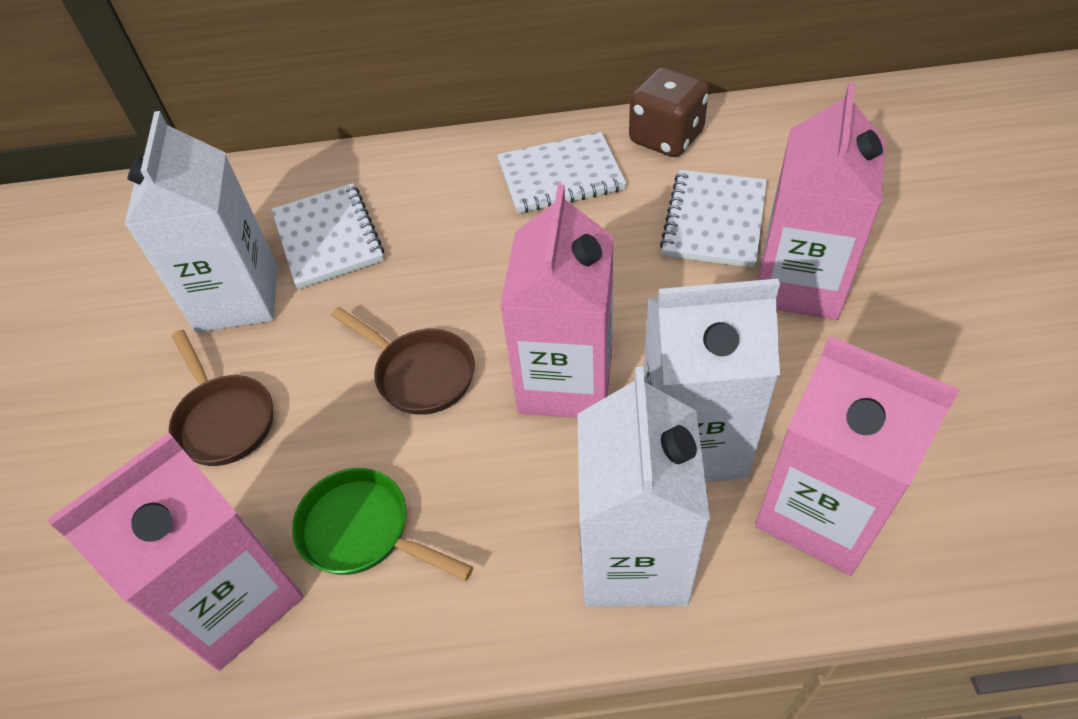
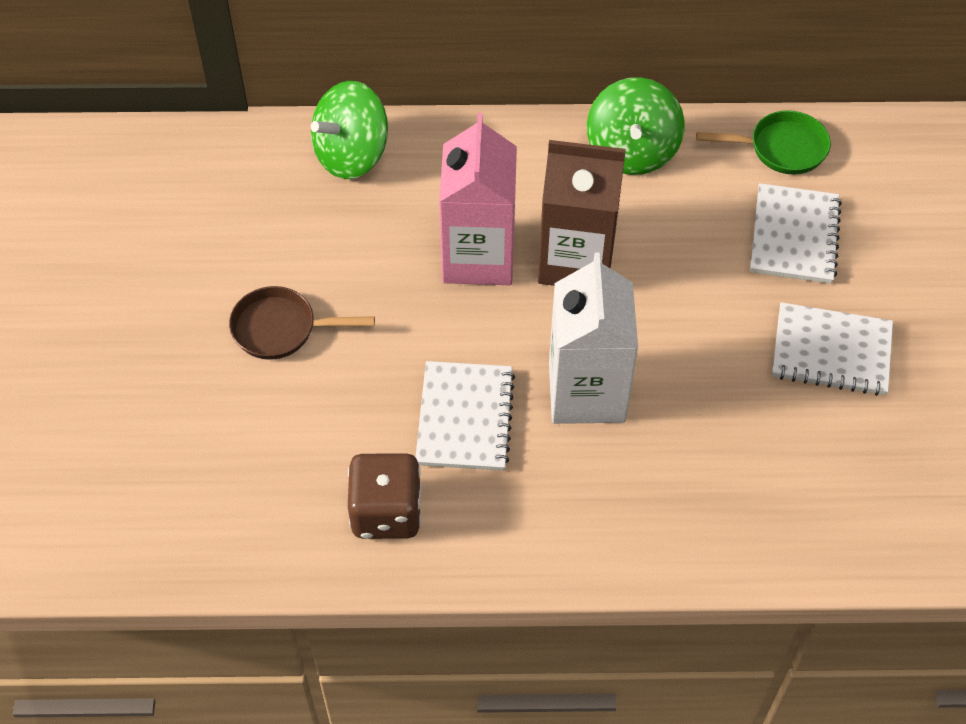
brown carton: none = 0 -> [538,140,626,286] = 1
brown pan: [169,330,273,466] [331,307,475,415] = 2 -> [229,286,375,360] = 1
green spinning top: none = 0 -> [311,81,388,179] [587,77,684,175] = 2
pink carton: [47,433,304,671] [500,184,613,418] [755,336,960,576] [758,83,886,320] = 4 -> [439,113,517,285] = 1
white carton: [125,111,277,333] [577,367,710,607] [644,279,780,482] = 3 -> [549,252,638,424] = 1

